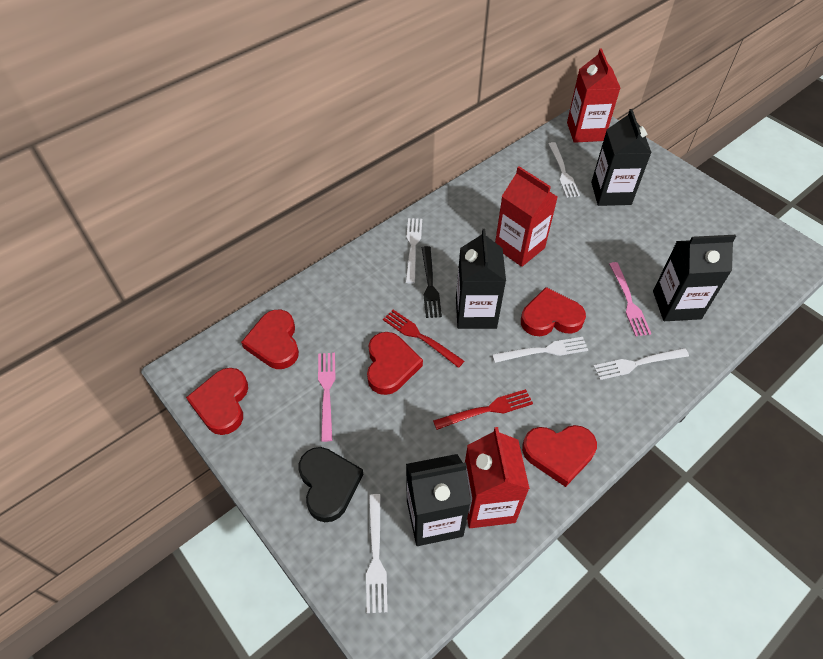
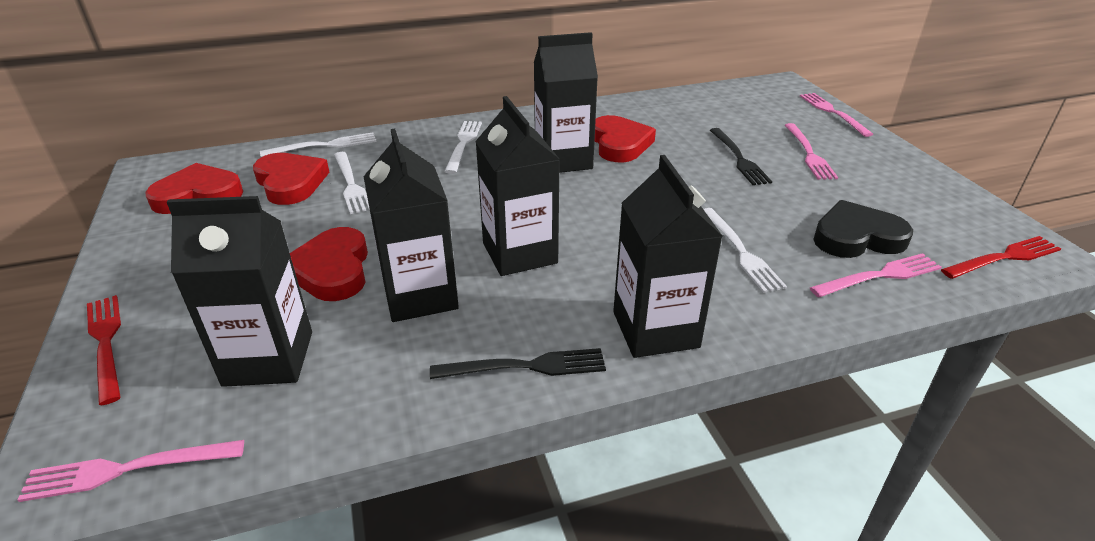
black carton: [406,454,471,546] [456,229,506,329] [591,109,652,206] [653,235,736,321] = 4 -> [167,196,312,387] [363,129,459,322] [475,96,560,276] [534,32,598,173] [613,155,723,358] = 5
black fork: [422,246,442,318] = 1 -> [430,348,606,379] [710,128,772,185] = 2
pink fork: [318,353,335,442] [609,262,651,336] = 2 -> [17,440,244,502] [785,123,838,180] [800,93,873,137] [810,253,942,297] = 4
red carton: [465,427,530,528] [495,166,558,267] [567,48,620,143] = 3 -> none = 0
red heart: [186,368,248,435] [241,310,299,369] [367,332,423,395] [521,287,586,336] [522,425,597,487] = 5 -> [145,163,243,214] [253,153,330,205] [290,227,368,301] [595,115,656,162] = 4
white fork: [366,494,388,613] [406,218,422,284] [492,337,588,363] [549,142,580,198] [593,348,689,380] = 5 -> [260,132,377,157] [334,152,370,214] [444,121,482,174] [703,208,787,293] = 4

